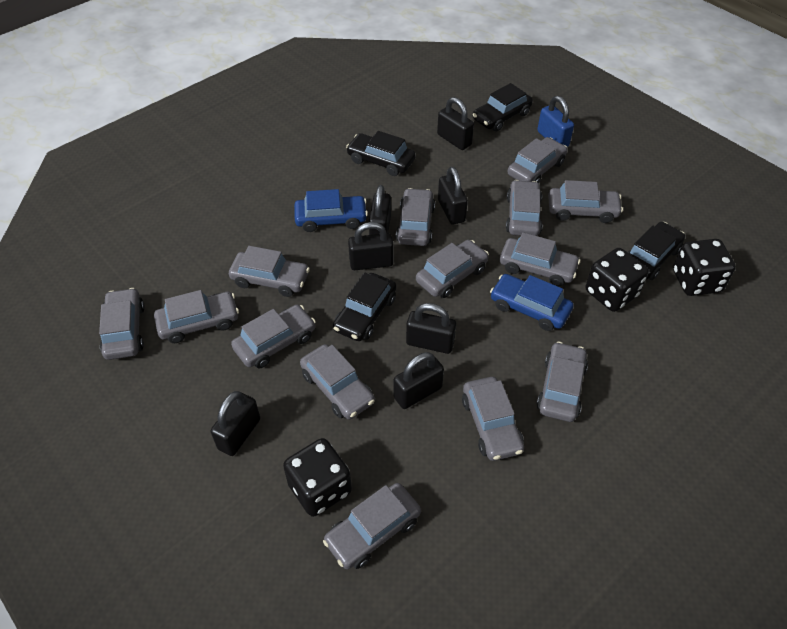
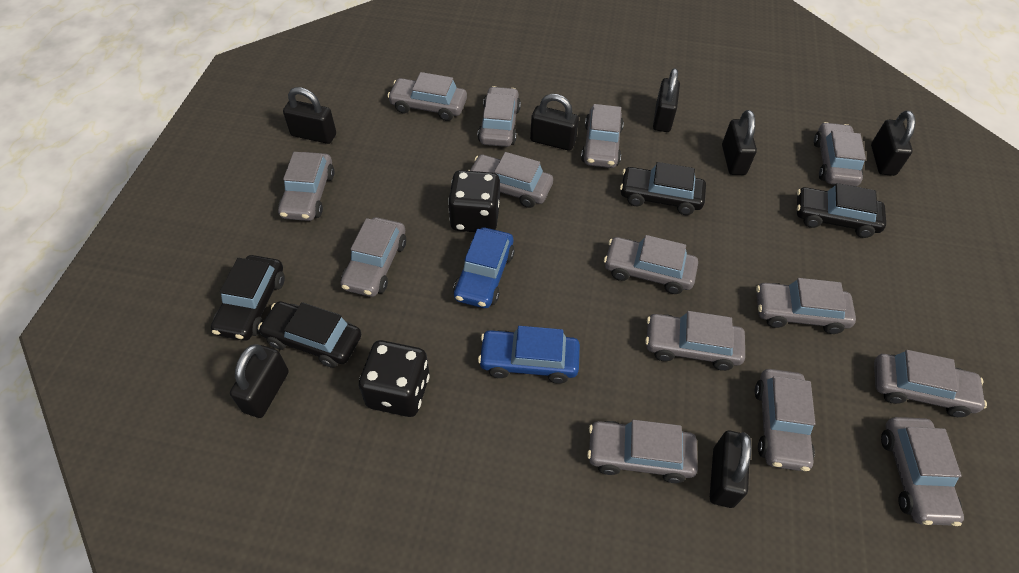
black dice: [283,438,352,517] [586,248,649,312] [673,239,736,296] = 3 -> [359,340,430,417] [448,170,500,232] = 2
blue padlock: [537,96,574,147] = 1 -> none = 0

